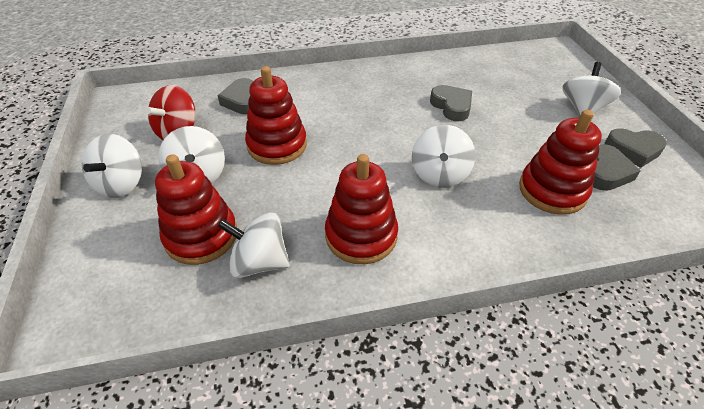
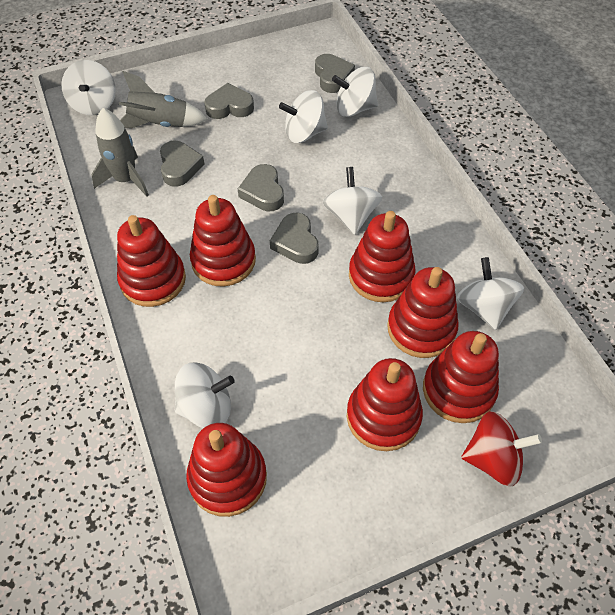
grey heart: [218,78,253,115] [430,85,472,121] [593,144,641,191] [605,128,667,168] = 4 -> [160,141,205,187] [204,83,254,119] [238,164,284,211] [270,212,319,264] [315,54,355,93] = 5
grey rocket: none = 0 -> [91,108,149,197] [119,71,208,129] = 2
red stacking toy: [155,154,237,265] [245,66,307,165] [325,154,398,264] [519,110,602,215] = 4 -> [117,215,186,307] [186,423,267,517] [190,195,256,287] [347,358,423,451] [349,211,416,302] [387,267,459,358] [423,331,499,423] = 7
white spinning top: [81,134,142,198] [158,126,225,183] [217,212,290,278] [412,125,476,188] [562,62,621,116] = 5 -> [61,60,116,115] [175,363,235,428] [279,90,328,143] [323,167,382,235] [332,67,378,117] [457,257,524,330] = 6

